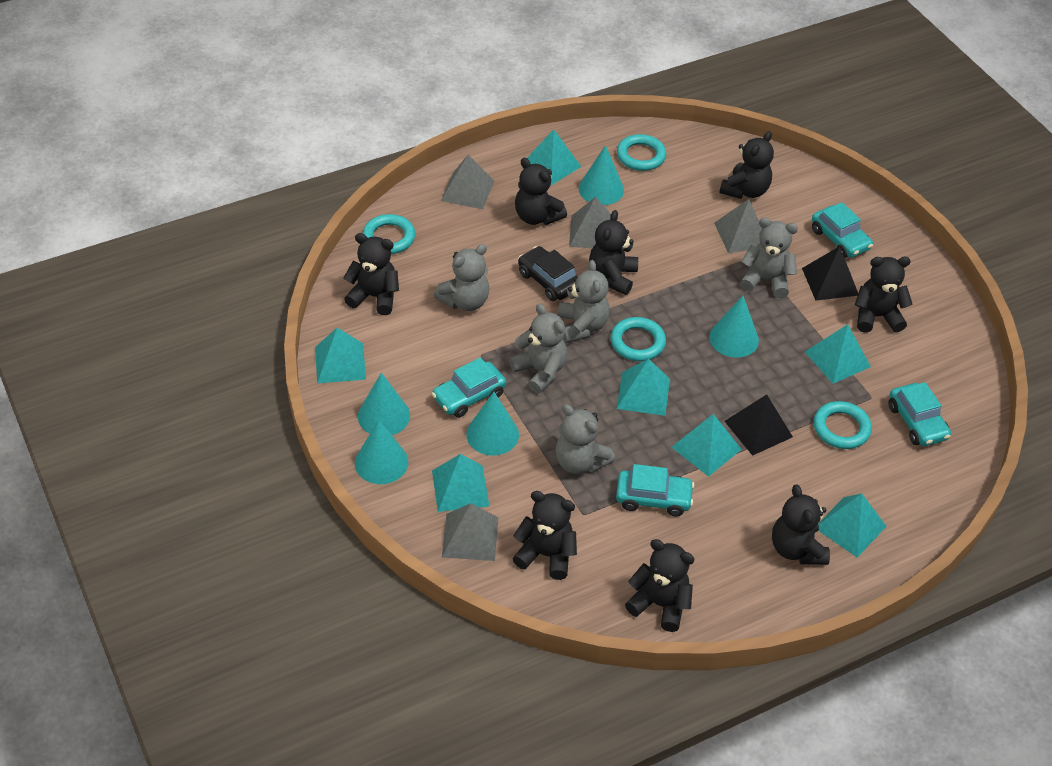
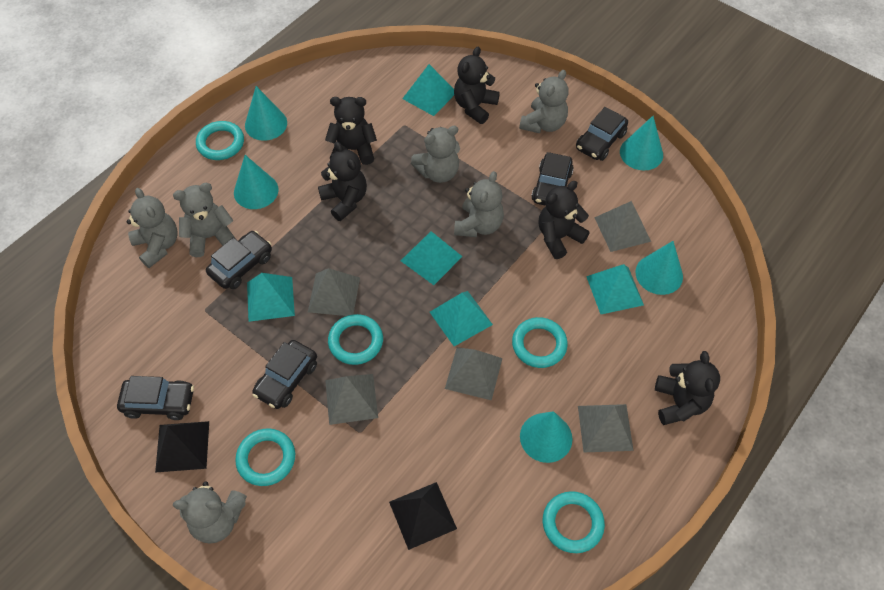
black car: [518,246,578,301] = 1 -> [117,376,194,420] [206,231,272,289] [252,340,317,409] [532,152,574,206] [576,107,628,161] = 5
black teddy bear: [343,233,399,315] [512,491,577,580] [515,158,567,225] [589,210,638,295] [625,539,694,632] [719,131,774,199] [772,485,830,565] [855,257,913,333] = 8 -> [318,142,367,221] [325,97,377,165] [454,47,500,124] [538,181,590,259] [655,351,720,425] = 5
grey pyramid: [441,155,494,209] [442,503,498,561] [569,197,611,248] [714,199,762,253] = 4 -> [308,268,360,316] [325,374,378,425] [445,347,503,401] [578,404,634,452] [594,201,651,252] = 5
grey teddy bear: [434,244,489,311] [509,304,567,393] [555,404,615,474] [558,260,609,343] [740,217,798,298] = 5 -> [127,188,177,268] [173,183,236,257] [173,481,247,543] [411,126,460,183] [454,171,504,237] [519,70,568,133] = 6
turquoise car: [432,357,506,418] [616,464,694,516] [812,202,873,258] [888,382,951,446] = 4 -> none = 0
turquoise pyramid: [315,328,366,383] [432,454,489,512] [527,129,581,186] [617,359,670,416] [672,414,742,477] [805,324,871,383] [818,493,886,558] = 7 -> [247,273,295,322] [401,231,463,285] [402,64,454,116] [430,291,493,346] [586,264,644,314] = 5
turquoise ring: [363,214,415,254] [611,317,666,361] [617,134,666,171] [813,401,872,449] = 4 -> [196,121,244,160] [235,429,295,486] [328,314,383,365] [512,317,568,368] [543,491,605,553] = 5

